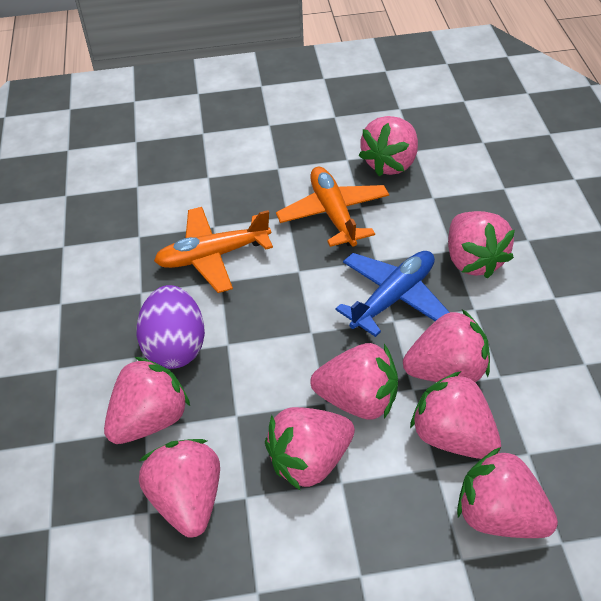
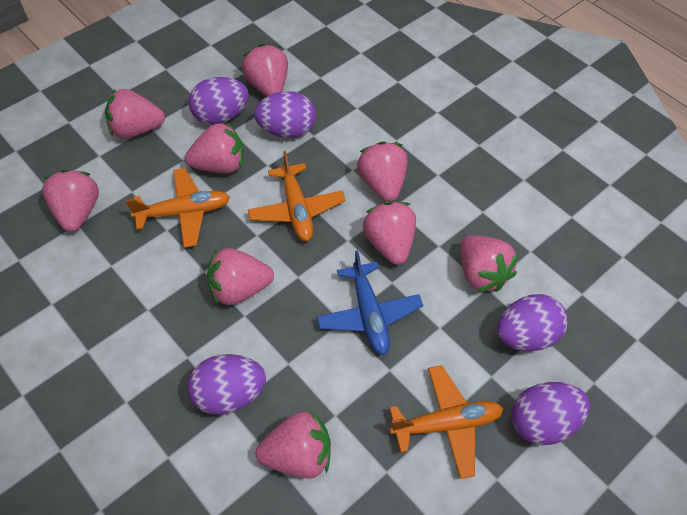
orange plane: [154,207,273,293] [276,167,389,247] = 2 -> [126,168,230,248] [248,151,346,241] [389,365,503,479] = 3
purple egg: [136,285,205,369] = 1 -> [187,354,266,415] [188,77,249,125] [254,91,316,138] [497,294,568,351] [512,382,590,445] = 5

